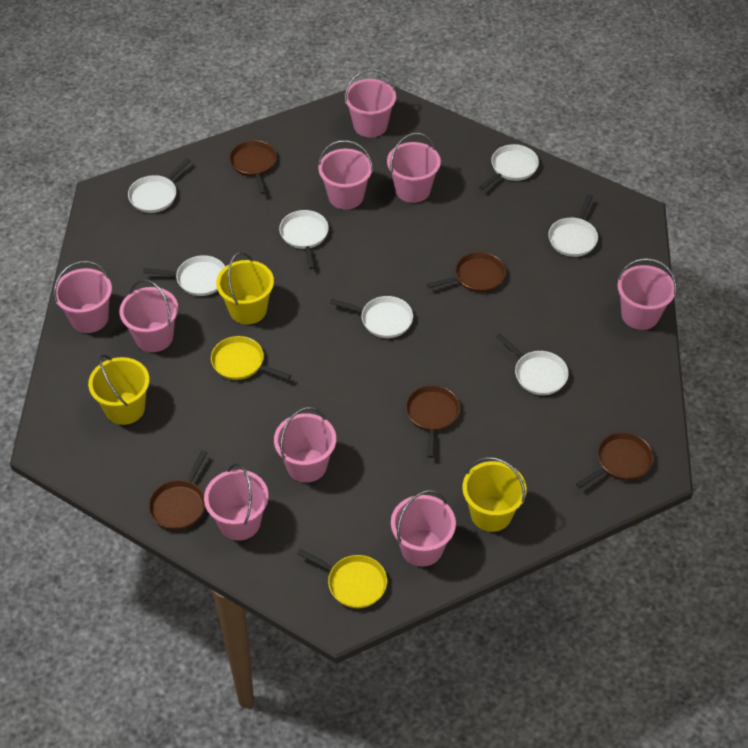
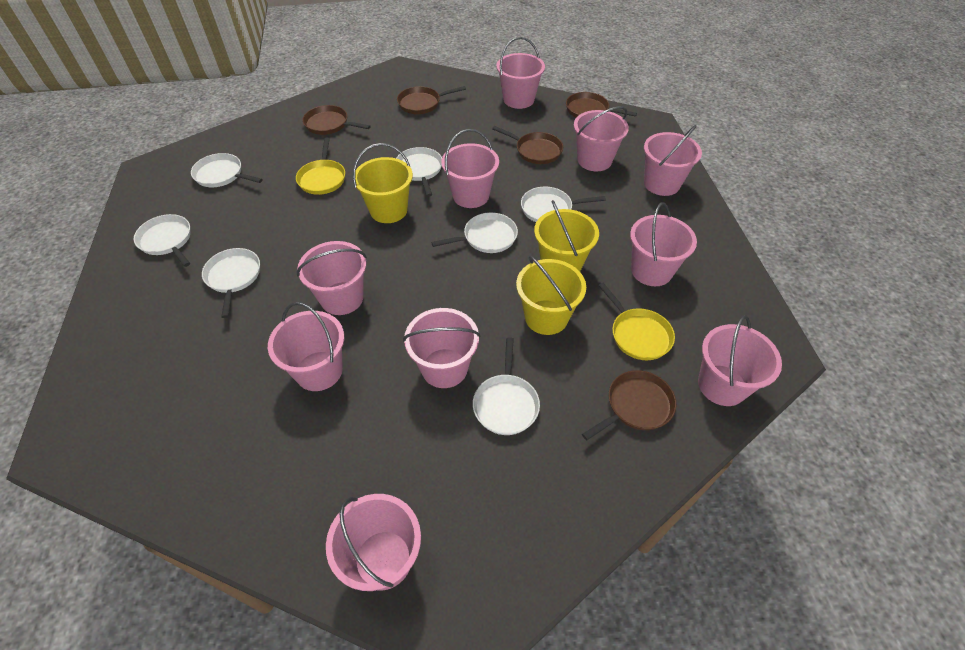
pink bucket: [54,261,112,333] [119,279,178,352] [204,463,268,540] [274,407,336,483] [318,140,373,210] [345,69,396,138] [387,133,441,203] [391,490,456,567] [617,258,677,330] = 9 -> [268,302,344,391] [297,241,367,315] [326,494,421,591] [403,308,481,388] [441,129,499,208] [496,37,545,109] [574,106,629,171] [630,202,697,286] [644,125,702,196] [698,315,782,406] = 10

